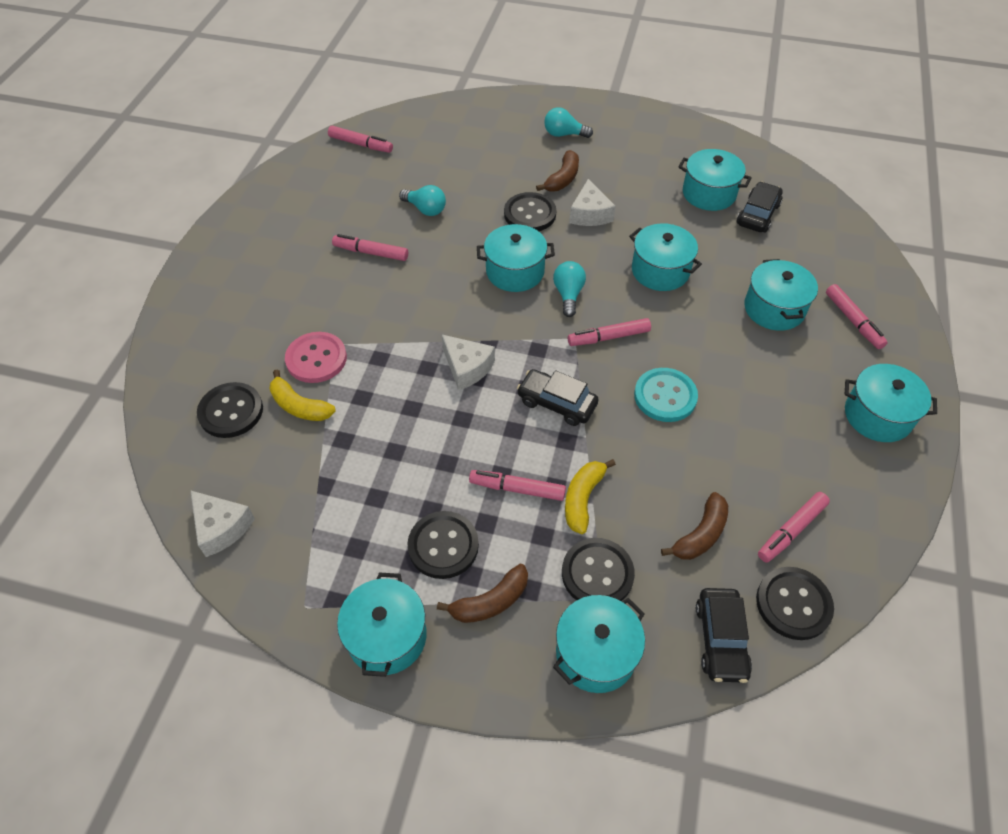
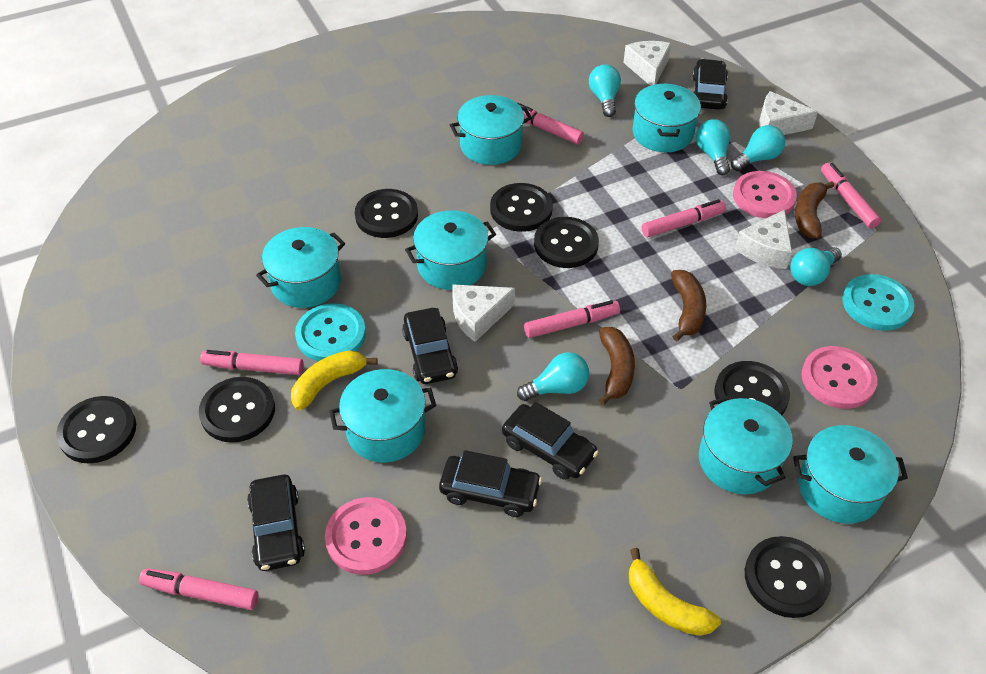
black button: [197,382,263,438] [407,511,479,579] [504,192,556,231] [562,538,635,601] [756,567,834,640] = 5 -> [56,396,136,464] [199,377,275,443] [355,189,418,238] [490,183,553,232] [534,217,599,268] [714,361,790,415] [745,536,832,618] = 7
black car: [517,369,599,426] [696,588,752,683] [737,182,783,233] = 3 -> [247,474,305,571] [402,308,458,384] [439,450,542,517] [502,402,599,480] [692,59,728,110] = 5
pink button: [285,332,347,383] = 1 -> [325,497,407,575] [733,171,797,218] [801,346,877,409] = 3
turquoise button: [634,368,698,422] = 1 -> [295,303,366,361] [842,274,915,331] = 2
turquoise light bulb: [399,185,446,216] [544,107,593,138] [553,261,586,317] = 3 -> [517,352,589,401] [589,64,621,117] [696,119,730,175] [731,125,785,171] [790,247,842,286] = 5
white cheese: [190,490,255,557] [442,335,495,390] [569,179,616,226] = 3 -> [452,284,515,342] [623,41,671,86] [735,210,792,269] [759,91,818,135] = 4

